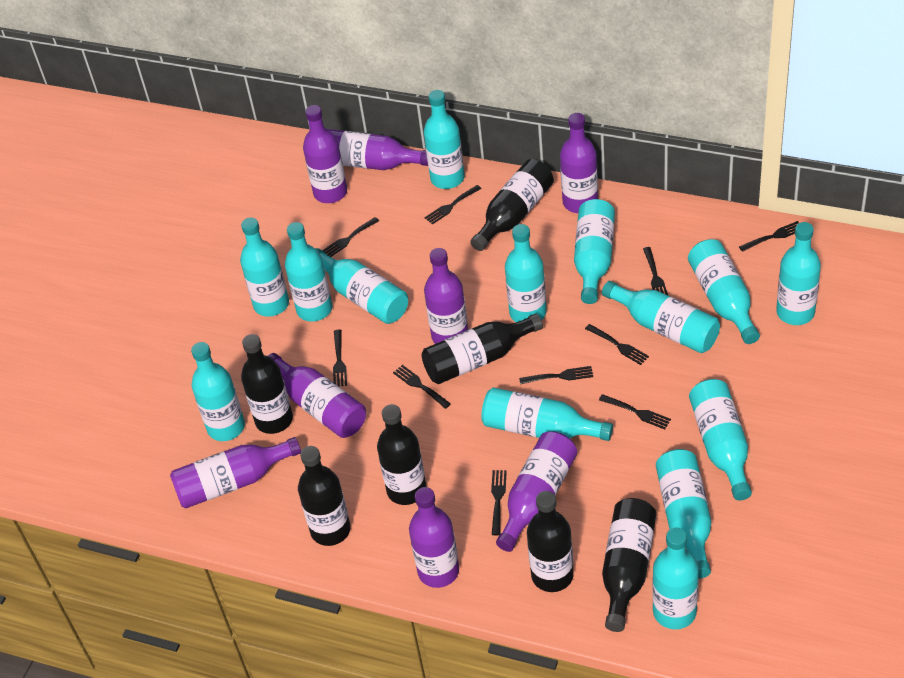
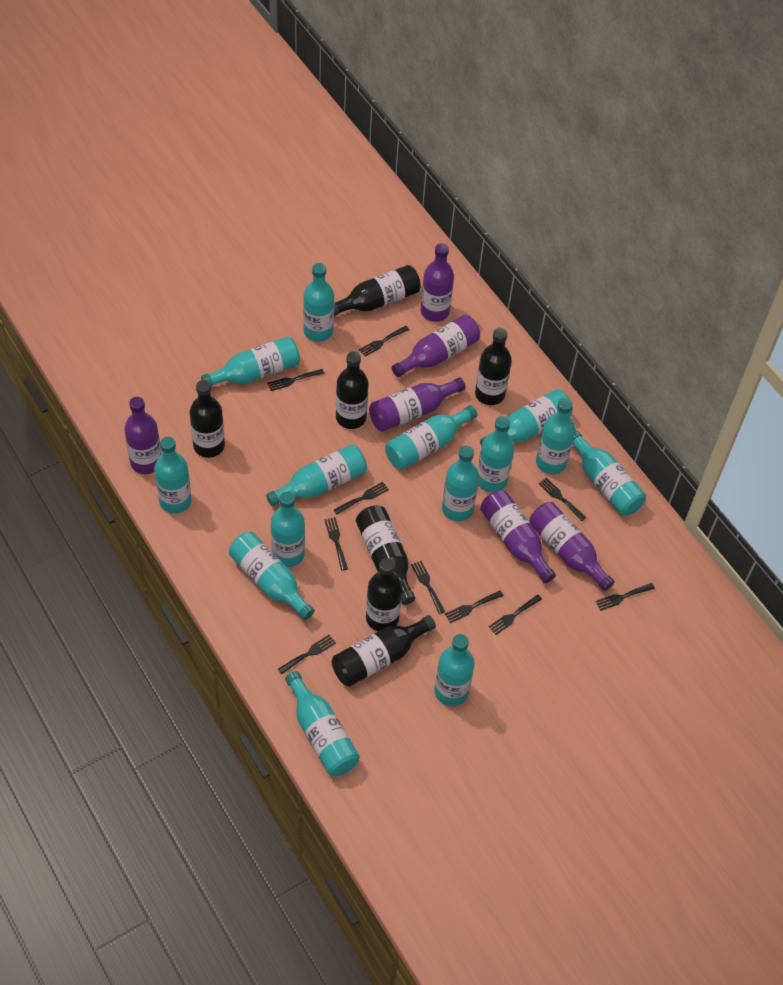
purple bottle: [170,437,301,508] [268,353,366,438] [303,105,347,203] [328,129,428,170] [409,487,459,588] [424,248,468,344] [496,431,577,552] [560,113,598,213] = 8 -> [124,397,161,474] [369,377,465,432] [392,315,480,377] [421,243,454,322] [480,490,556,583] [529,502,614,591] = 6

